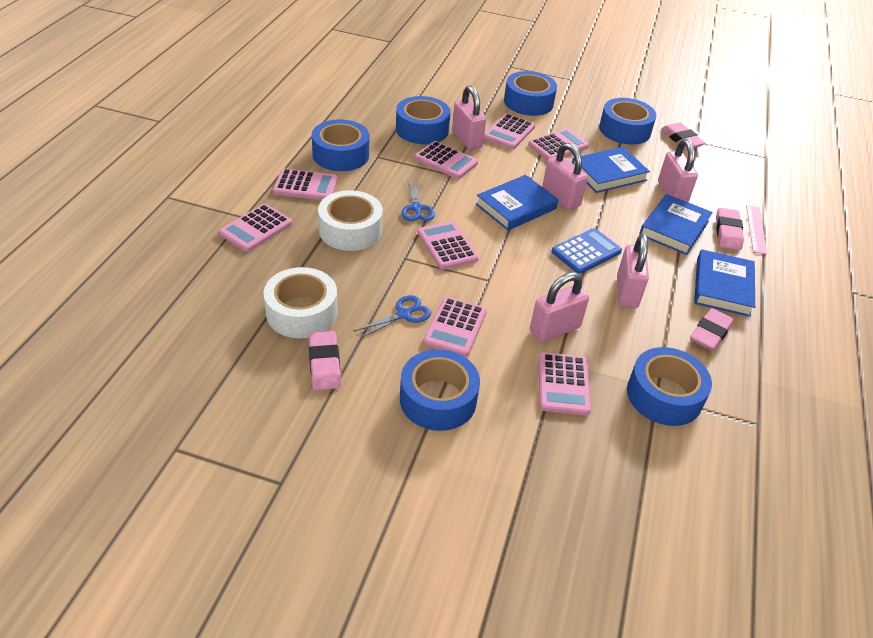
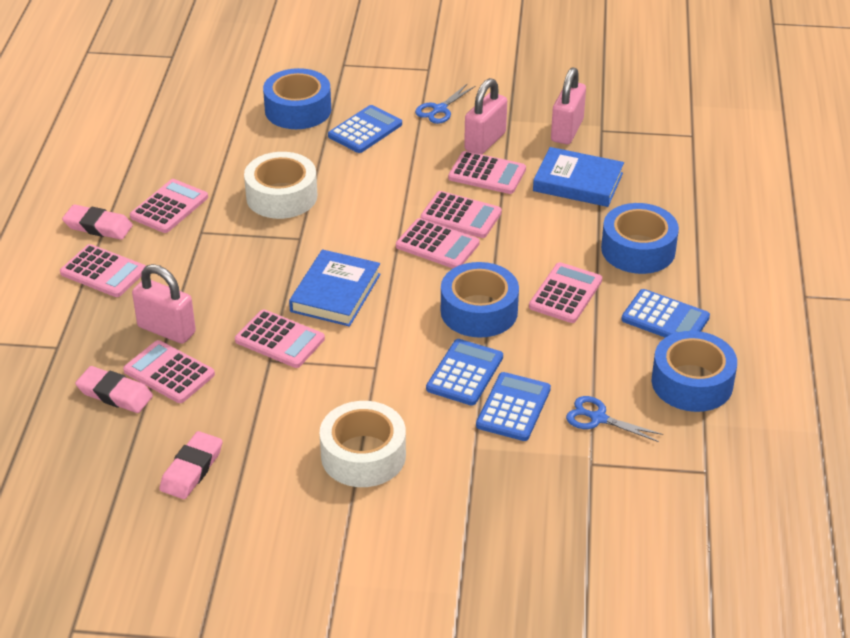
blue book: [476,175,559,230] [572,147,650,193] [639,194,713,255] [694,249,755,317] = 4 -> [289,249,381,327] [533,147,624,207] = 2
blue calculator: [551,228,622,274] = 1 -> [328,105,402,153] [426,339,503,406] [476,372,551,441] [621,289,710,338] = 4
blue tape: [312,119,369,171] [396,96,451,144] [400,349,480,431] [504,71,557,116] [599,98,656,145] [627,347,712,426] = 6 -> [263,68,331,129] [441,262,519,338] [601,203,679,274] [652,331,737,412] = 4
pink eraser: [309,331,341,390] [661,123,705,150] [690,308,734,351] [716,208,744,250] = 4 -> [62,204,133,240] [75,366,153,413] [159,431,223,499] = 3
pink padlock: [452,85,486,150] [530,272,589,342] [542,143,588,210] [617,234,649,308] [658,139,698,202] = 5 -> [132,264,196,344] [464,78,507,154] [551,67,586,144] = 3
pink ruler: [746,205,767,255] = 1 -> none = 0

